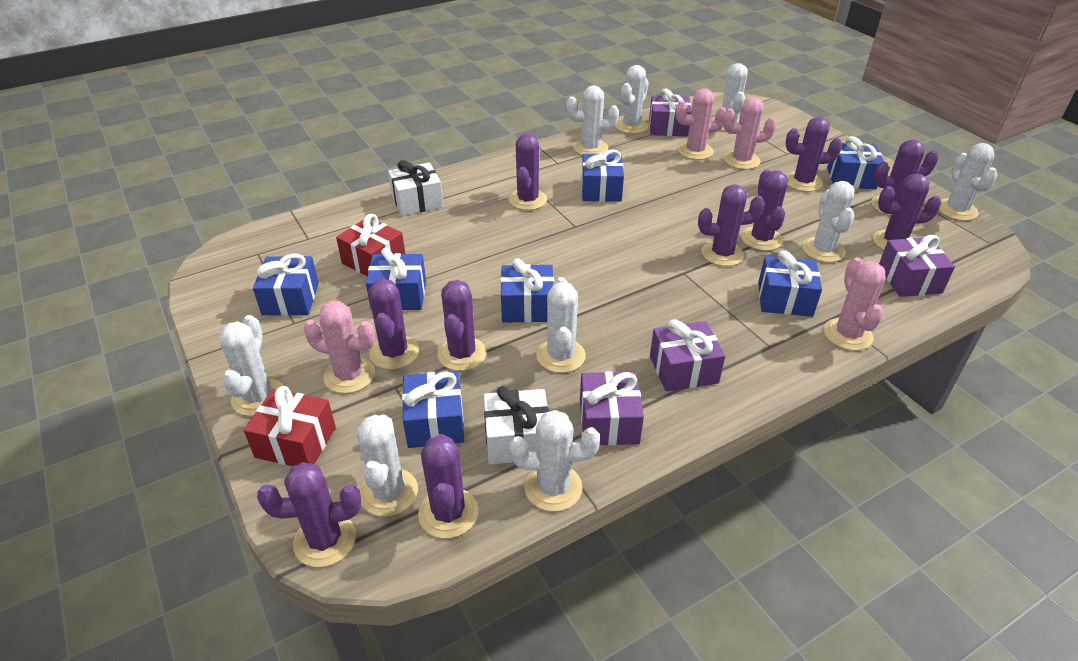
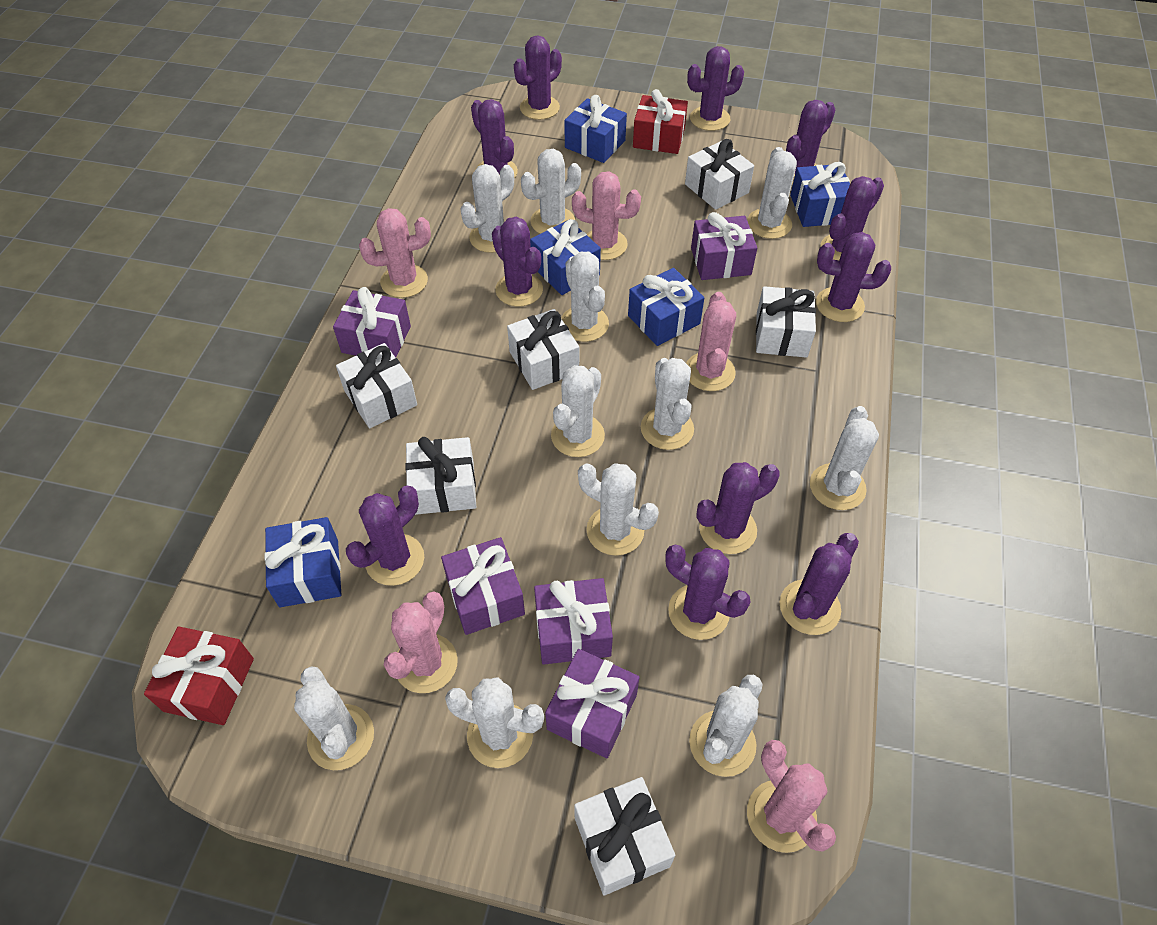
blue gift: [253,254,319,316] [366,247,426,310] [402,371,464,448] [500,258,554,323] [582,149,624,202] [758,251,822,317] [827,136,884,189] = 7 -> [265,517,341,607] [530,219,601,295] [564,95,627,163] [628,268,704,346] [790,162,850,227] = 5
pink cactus: [304,301,375,394] [676,88,726,160] [723,97,777,170] [824,257,885,351] = 4 -> [359,208,431,298] [384,591,458,693] [572,171,641,260] [686,292,736,391] [747,740,836,853] = 5
purple cactus: [257,462,361,567] [368,279,419,370] [418,434,478,538] [437,280,487,371] [509,134,547,210] [698,184,765,266] [741,170,788,251] [785,117,842,192] [871,139,939,216] [873,174,942,250] = 10 -> [346,486,424,586] [471,99,518,178] [492,217,543,307] [514,35,562,120] [665,545,751,640] [687,46,744,131] [696,462,780,554] [780,533,859,635] [786,100,836,185] [816,232,891,322] [821,176,884,260] = 11
purple gift: [580,371,644,446] [649,88,692,136] [650,319,725,392] [879,235,955,297] = 4 -> [333,287,411,357] [441,537,525,635] [534,578,613,665] [545,649,640,758] [691,212,757,280] = 5
white cactus: [220,315,283,416] [357,414,418,517] [509,410,600,512] [536,277,586,373] [567,85,619,155] [615,65,649,134] [712,63,748,131] [802,181,855,262] [938,143,998,221] = 9 -> [294,666,374,770] [445,677,544,768] [460,164,514,253] [521,149,581,234] [551,365,605,457] [561,252,609,342] [578,463,659,556] [641,358,694,450] [689,675,763,777] [747,147,797,239] [810,406,879,510] = 11
white gift: [388,160,443,216] [484,386,549,464] = 2 -> [336,343,417,428] [405,437,476,515] [507,309,579,390] [574,777,675,895] [685,139,754,210] [756,286,816,358] = 6

